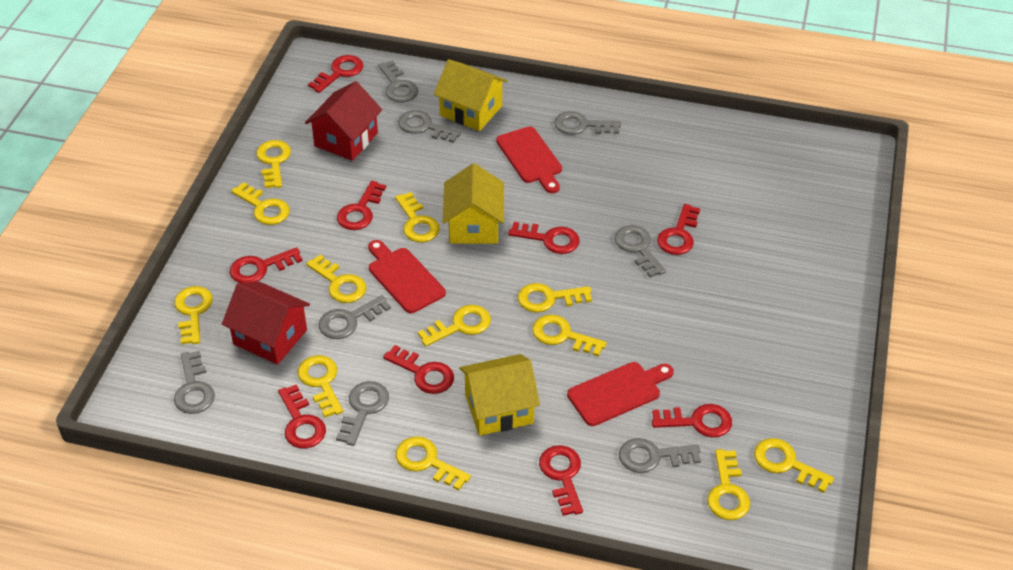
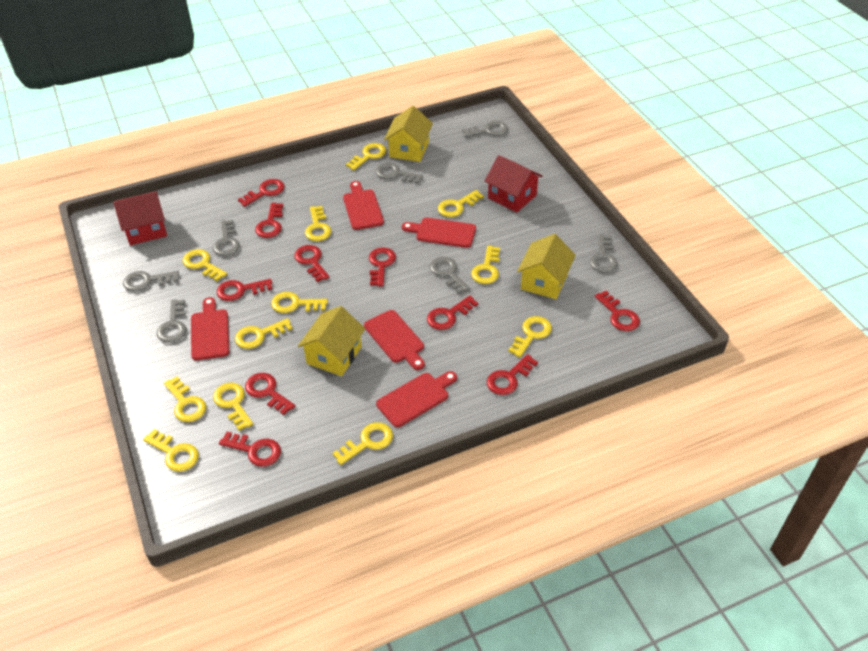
grey key: [174,351,215,414] [319,295,391,339] [336,381,389,446] [378,60,418,102] [398,110,462,143] [554,111,621,135] [615,225,666,278] [619,438,701,473] = 8 -> [123,271,179,292] [157,300,187,343] [213,220,240,256] [375,163,423,184] [430,257,470,294] [462,121,508,138] [590,235,618,273] = 7
red cutting board: [368,240,446,313] [496,126,562,194] [567,362,674,426] = 3 -> [191,297,229,360] [343,181,384,230] [364,310,425,370] [376,371,457,427] [402,218,476,248] = 5
red key: [230,247,303,283] [278,384,326,449] [308,55,363,93] [337,181,386,230] [383,345,454,394] [508,222,579,254] [539,445,583,516] [652,404,732,437] [657,204,700,255] = 9 -> [217,279,272,301] [219,431,281,467] [238,179,285,207] [245,373,295,415] [255,203,283,238] [294,245,329,282] [369,247,396,286] [427,296,478,330] [487,354,538,395] [595,291,640,331] = 10

